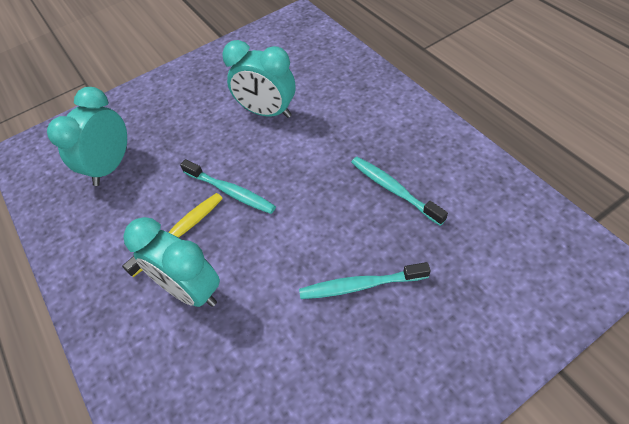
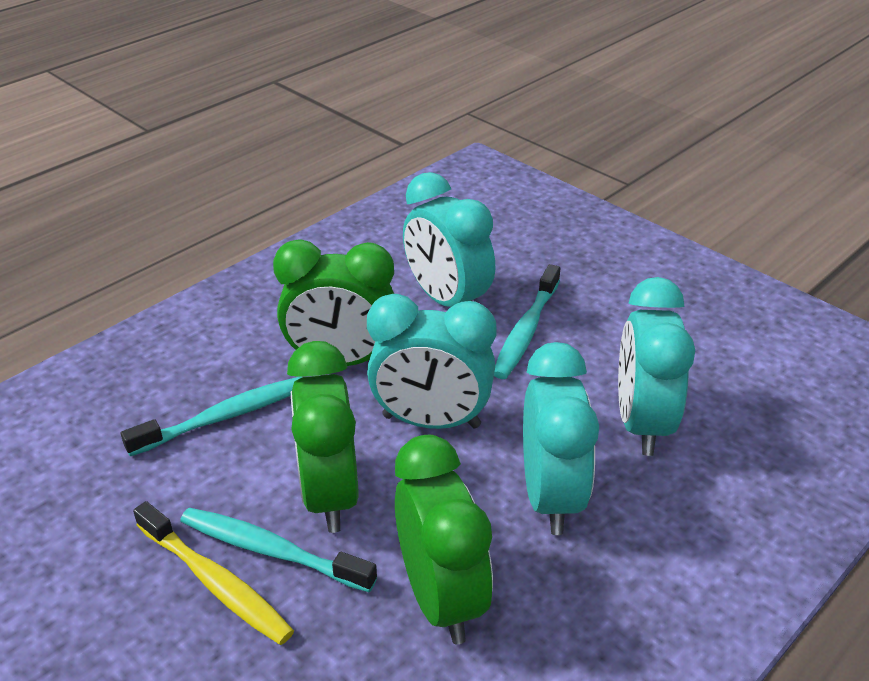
green clock: none = 0 -> [273,239,394,366] [287,341,359,533] [395,435,493,644] = 3
turquoise clock: [47,87,127,186] [123,217,220,307] [222,40,296,118] = 3 -> [367,294,496,429] [403,172,495,307] [523,342,599,535] [618,277,695,456] = 4

